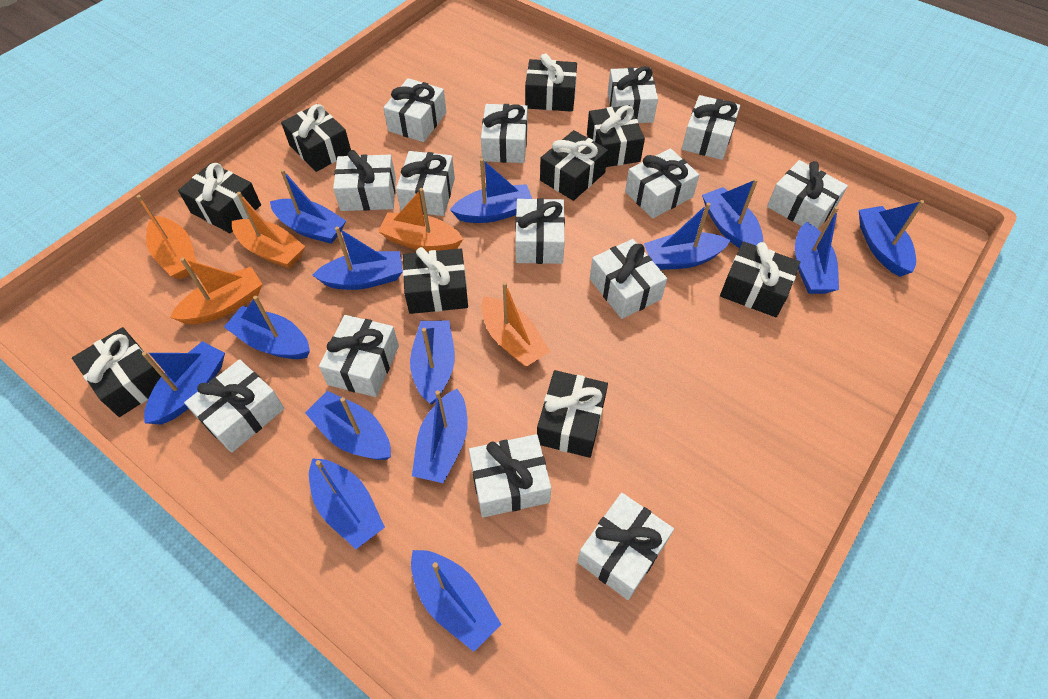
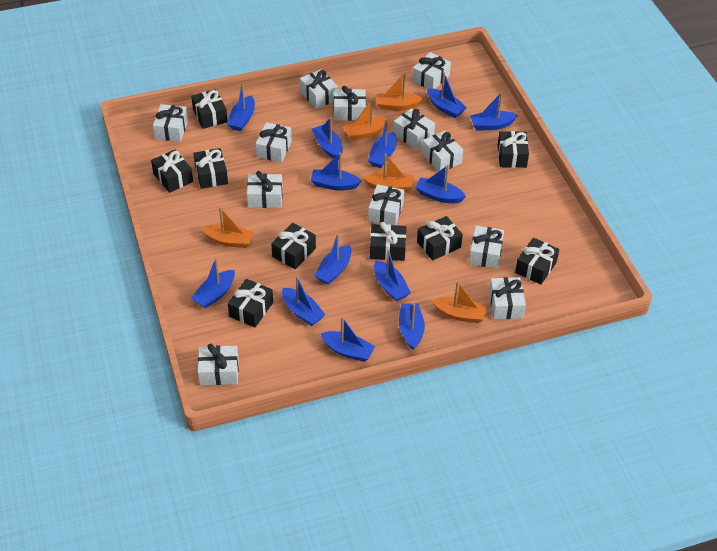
blue boat: [142,341,225,425] [224,296,310,359] [270,169,346,244] [305,391,391,460] [309,458,385,549] [312,227,403,290] [410,320,455,405] [411,550,502,652] [412,389,467,483] [450,158,532,223] [644,203,731,270] [702,179,763,248] [795,206,839,294] [859,200,924,277] = 14 -> [191,258,235,309] [227,83,255,131] [282,276,325,326] [311,153,361,191] [312,117,343,159] [314,234,351,285] [320,317,375,362] [368,119,396,168] [374,250,411,302] [399,303,425,350] [415,165,466,203] [427,72,467,118] [470,92,518,131] = 13
white gift: [184,359,285,453] [319,315,399,397] [333,150,396,211] [383,78,446,142] [396,151,455,216] [469,434,551,517] [481,104,528,163] [515,198,565,264] [577,493,674,600] [590,239,667,319] [608,66,658,123] [625,148,700,219] [682,95,740,160] [767,160,848,229] = 14 -> [153,104,188,142] [198,344,239,385] [247,171,283,208] [255,122,292,162] [300,69,338,109] [334,86,366,121] [368,184,404,225] [393,108,435,150] [412,52,451,89] [422,131,463,172] [469,226,504,269] [489,277,526,319] = 12

